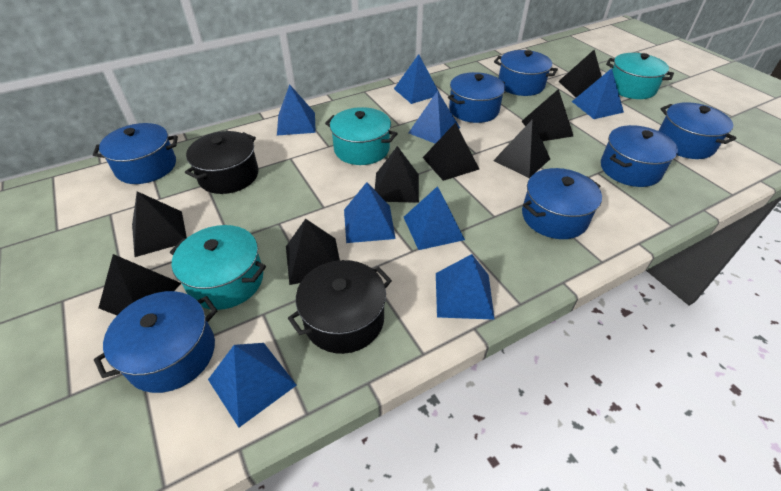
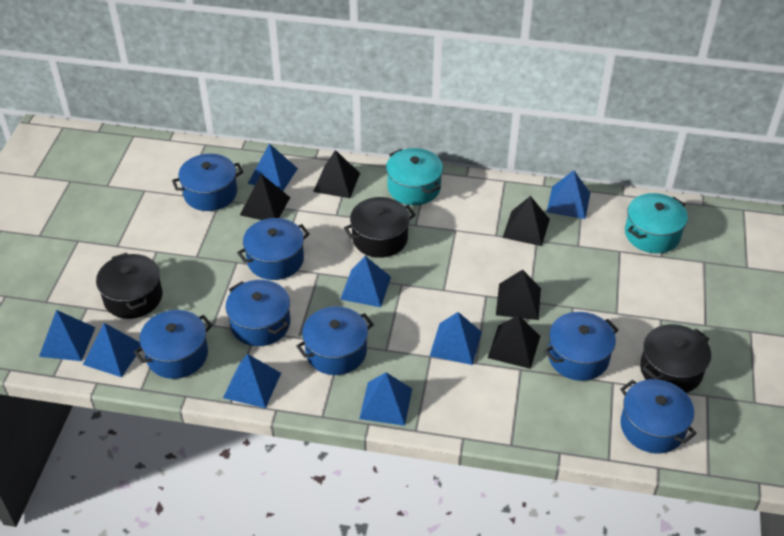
black pot: [185,131,259,194] [288,260,392,354] = 2 -> [96,253,162,319] [344,197,416,258] [640,324,711,393] = 3
black pyramid: [99,254,181,315] [132,191,187,257] [286,219,340,285] [375,146,419,203] [423,122,479,181] [493,119,550,178] [521,89,573,141] [558,50,602,97] = 8 -> [240,174,290,220] [313,150,360,198] [488,315,540,369] [496,270,541,320] [502,196,550,246] = 5
turquoise pot: [170,225,266,310] [325,107,398,165] [606,53,674,99] = 3 -> [386,148,443,205] [625,193,688,253] = 2

